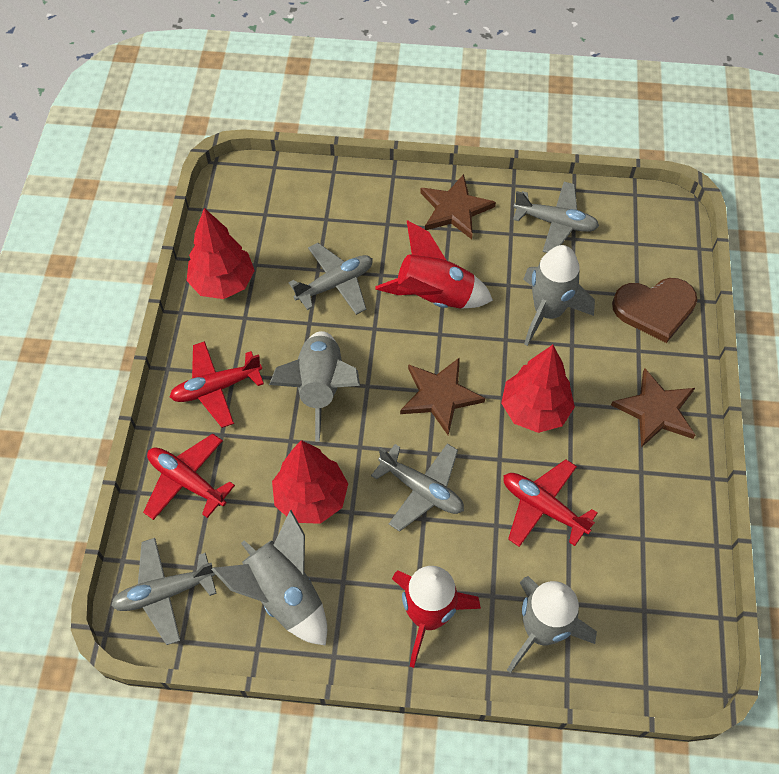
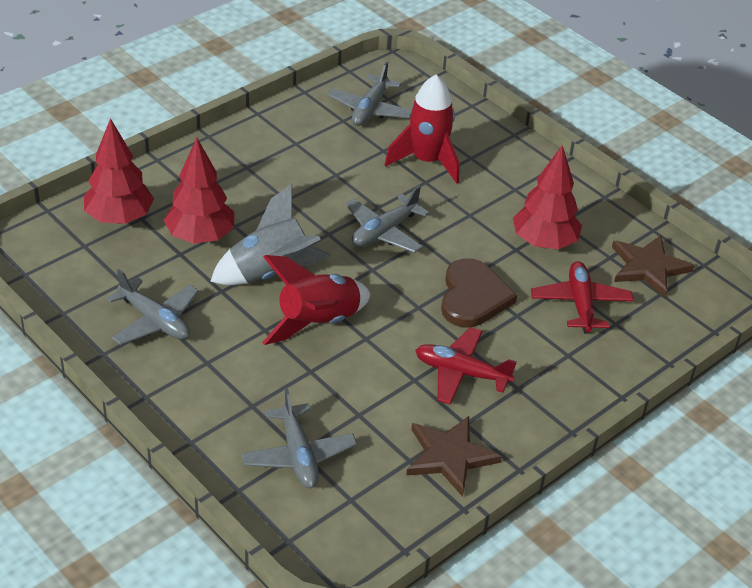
brown star: [400,357,485,435] [420,174,496,239] [611,368,695,448] = 3 -> [406,416,502,497] [612,235,694,297] = 2
grey rocket: [211,510,327,646] [269,331,360,442] [507,576,597,673] [523,245,595,346] = 4 -> [210,184,331,285] = 1
red plane: [143,434,235,520] [170,341,264,428] [504,459,598,547] = 3 -> [415,327,517,405] [531,261,633,333] = 2

